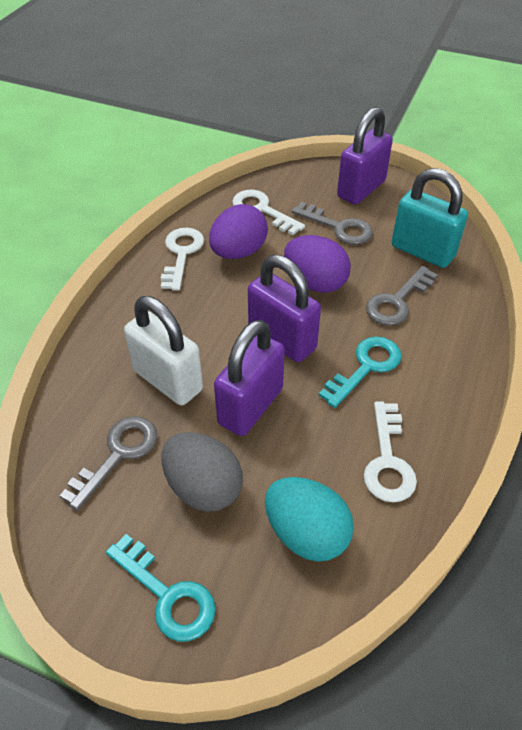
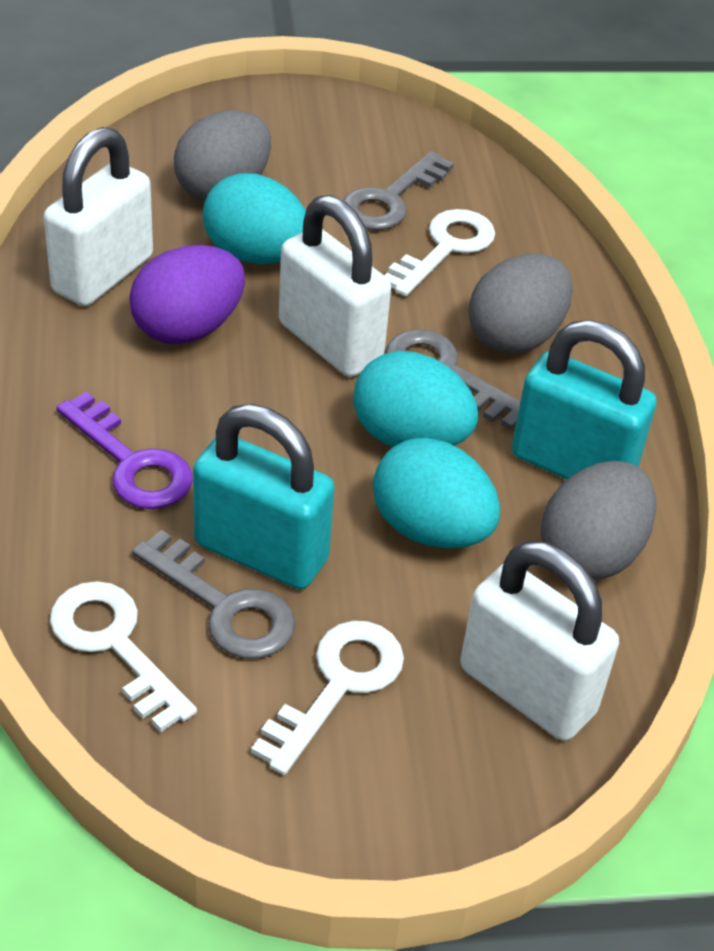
grey egg: [161,432,243,512] = 1 -> [174,110,271,201] [469,254,573,354] [541,461,656,580] = 3
purple egg: [209,204,268,259] [284,235,351,292] = 2 -> [130,245,245,344] = 1
purple key: none = 0 -> [56,392,193,509] = 1
purple padlock: [214,319,285,436] [248,255,321,362] [337,107,393,204] = 3 -> none = 0
turquoise egg: [265,477,354,562] = 1 -> [203,173,306,264] [353,351,478,447] [373,438,500,548] = 3
turquoise key: [106,534,216,642] [319,337,402,408] = 2 -> none = 0
turquoise padlock: [391,168,468,268] = 1 -> [193,404,335,589] [512,320,657,479] = 2
white padlock: [124,296,203,405] = 1 -> [44,127,153,306] [279,195,391,377] [460,541,619,741] = 3

